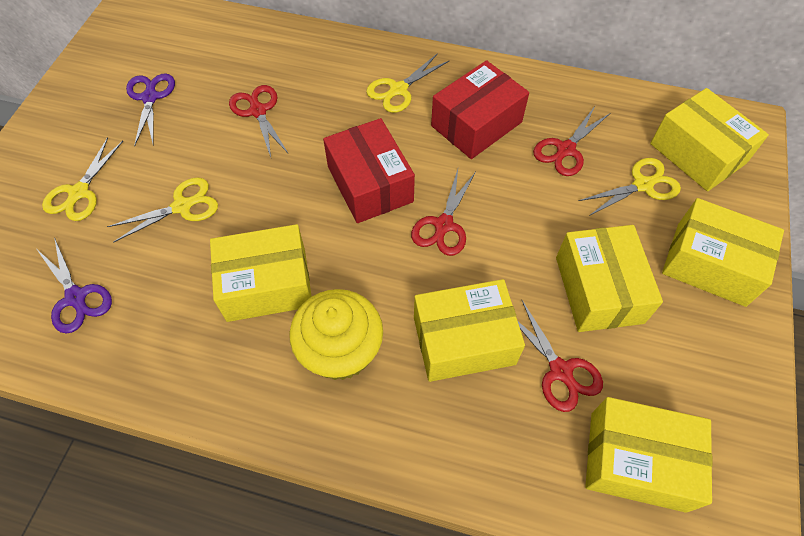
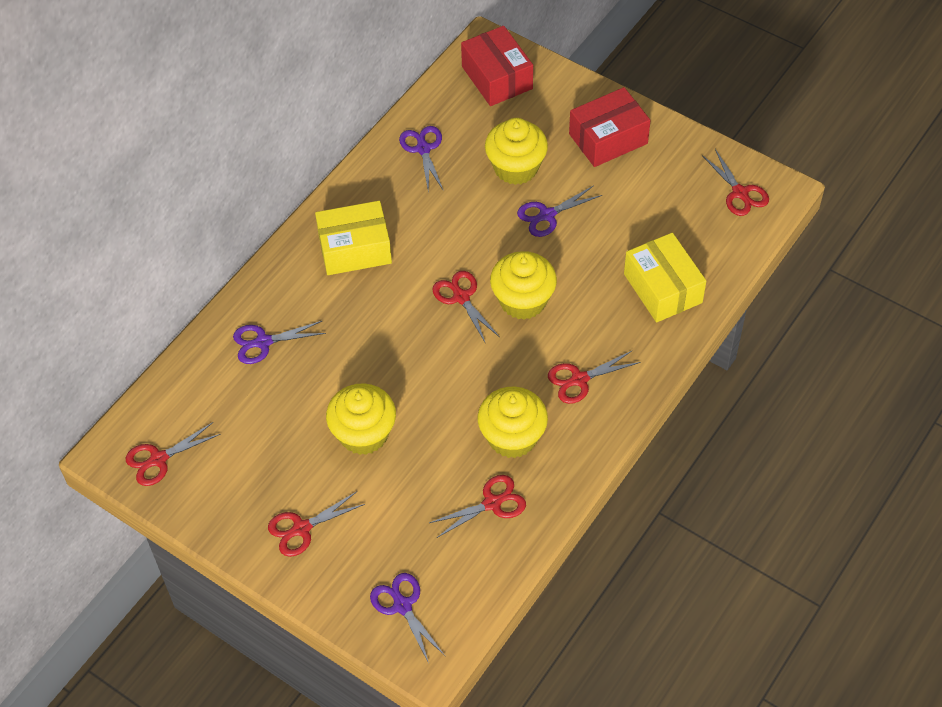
purple scissors: [37,238,112,333] [126,73,175,147] = 2 -> [233,321,326,364] [370,573,445,663] [399,126,444,192] [517,185,602,237] = 4
red scissors: [229,85,288,157] [411,169,476,256] [518,301,603,412] [533,106,609,176] = 4 -> [126,422,221,486] [268,491,365,557] [429,475,526,538] [432,271,499,344] [548,350,640,404] [702,149,769,216] = 6
yellow box: [210,224,312,322] [414,279,525,382] [556,225,663,332] [585,397,713,513] [650,88,769,191] [662,198,784,307] = 6 -> [315,201,392,275] [624,233,706,322] = 2
yellow cupcake: [289,289,383,380] = 1 -> [326,383,396,455] [477,387,548,458] [485,118,548,185] [490,251,557,320] = 4
yellow scissors: [42,137,123,221] [107,177,218,243] [366,53,450,113] [579,158,681,216] = 4 -> none = 0

